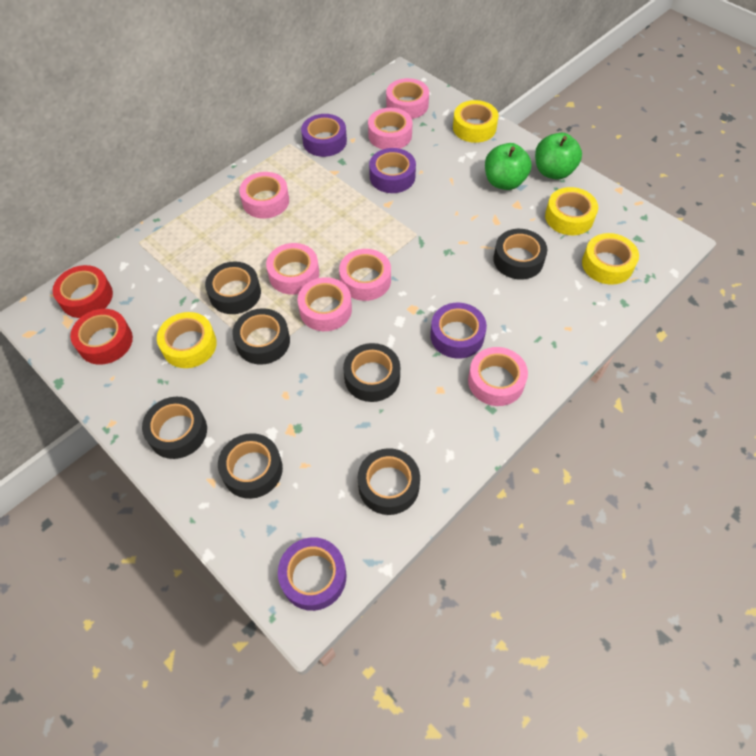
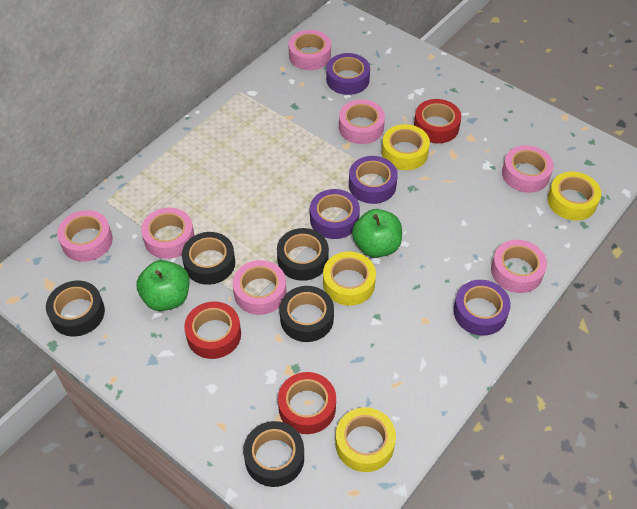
black tape: [142,397,207,459] [205,261,261,314] [218,433,283,499] [232,308,290,365] [343,343,400,402] [358,448,420,515] [493,229,547,280] = 7 -> [46,281,105,337] [182,232,235,285] [243,421,304,487] [277,228,329,281] [280,286,334,342] = 5
red tape: [53,265,113,318] [70,309,133,365] = 2 -> [184,301,241,359] [278,372,336,434] [414,99,461,143] = 3

